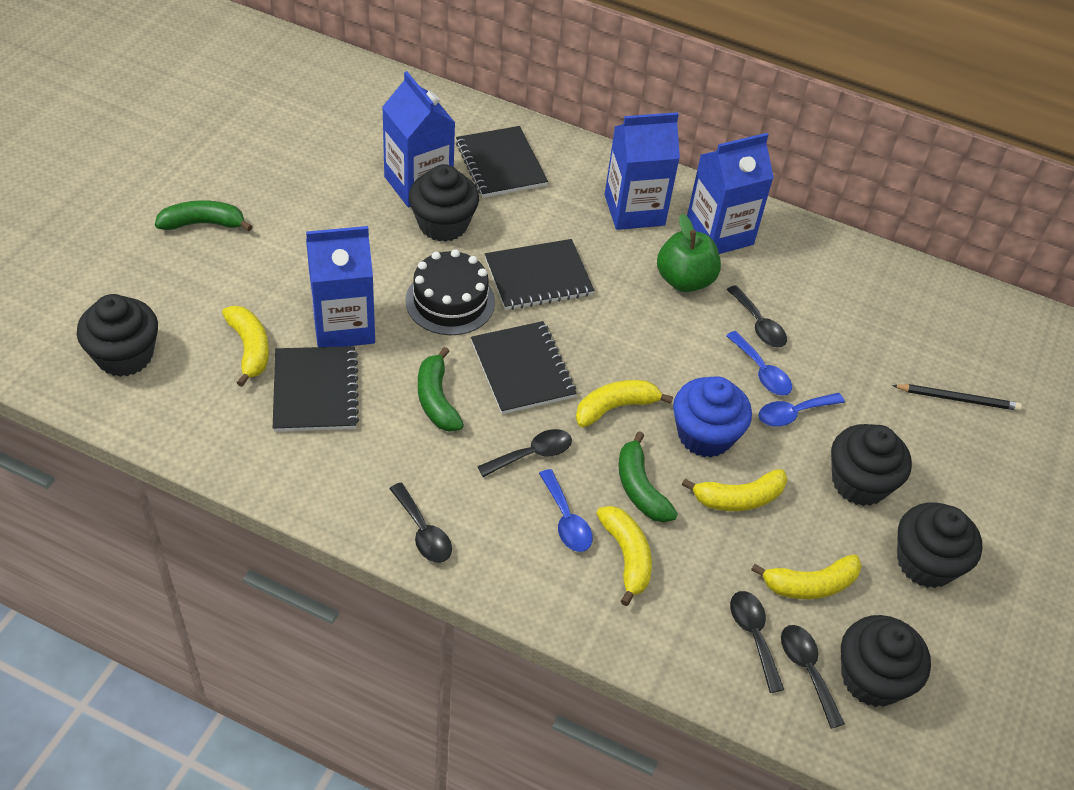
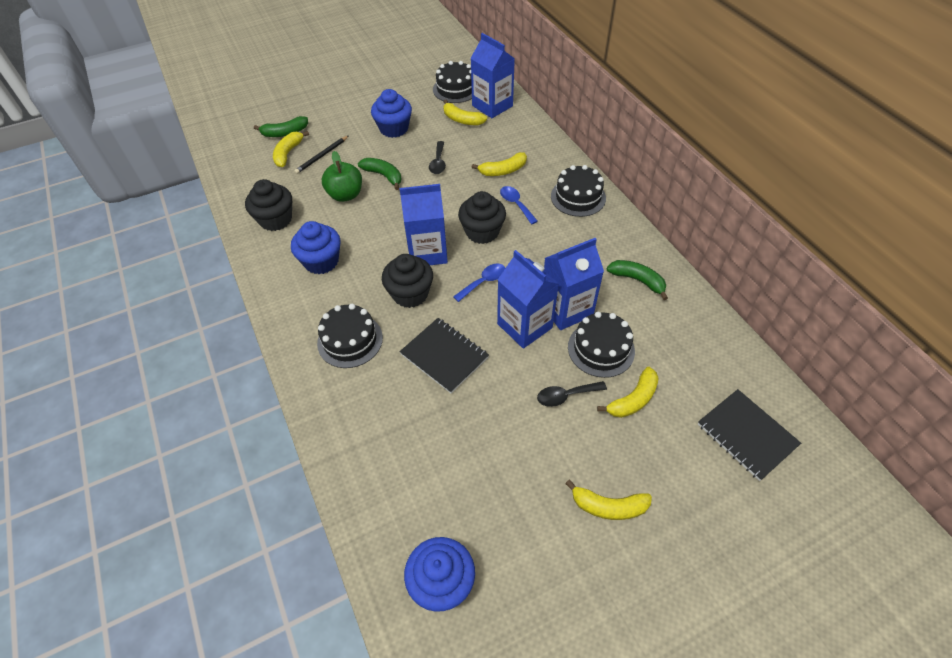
black cake: [405,249,495,335] = 1 -> [317,304,383,368] [433,61,472,103] [551,165,606,217] [568,312,635,378] = 4
black cupcake: [77,294,158,377] [409,164,479,242] [831,424,912,506] [841,615,931,707] [897,502,982,588] = 5 -> [245,179,292,231] [382,254,433,308] [458,191,506,244] = 3
black notebook: [273,346,359,432] [456,126,548,198] [471,321,577,414] [485,239,594,310] = 4 -> [400,318,489,393] [698,389,801,481] = 2
black spoon: [389,483,452,563] [477,429,572,477] [726,285,787,348] [730,591,784,693] [781,625,845,729] = 5 -> [429,141,446,174] [537,381,607,407] = 2
blue cupcake: [673,376,752,457] = 1 -> [291,221,340,274] [371,89,412,138] [404,537,475,612] = 3
blue spoon: [539,469,593,552] [726,331,792,396] [759,393,845,427] = 3 -> [453,264,505,302] [500,186,538,224] = 2

